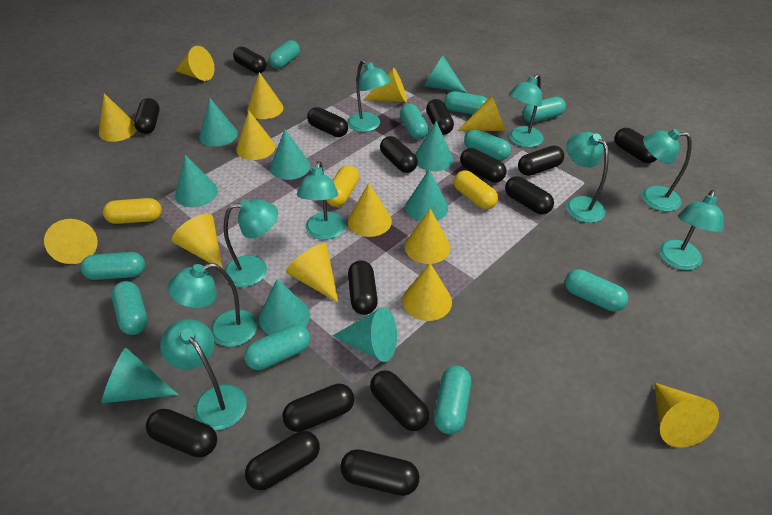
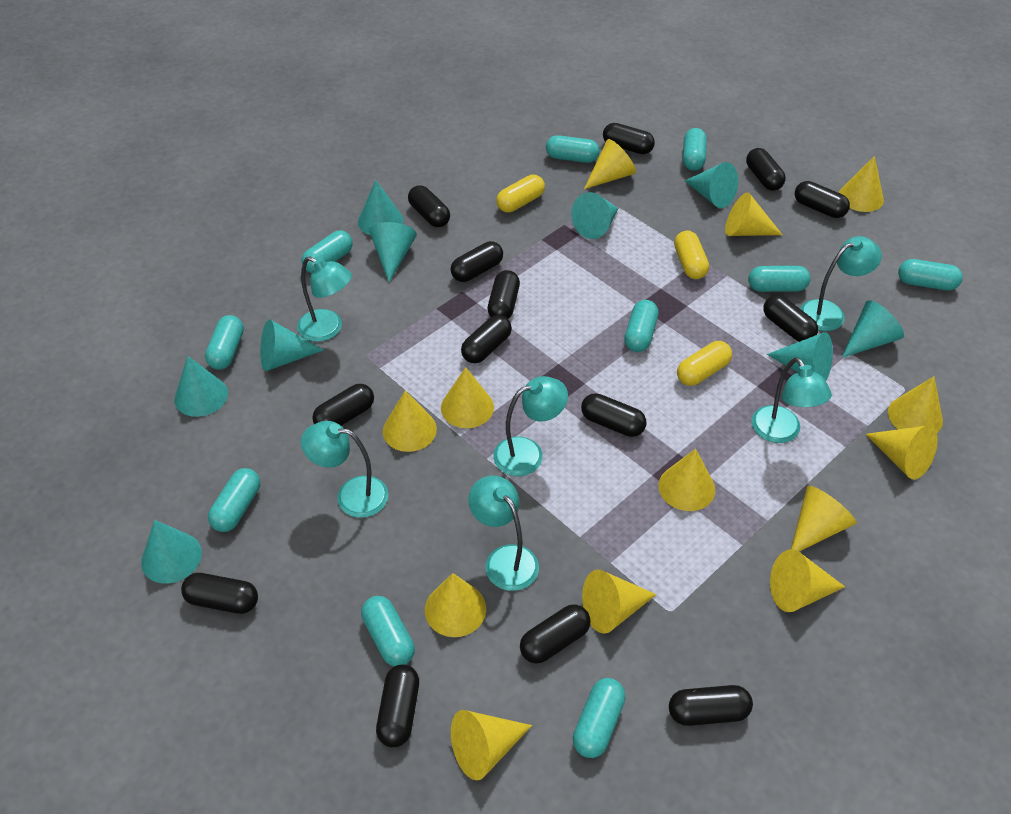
black capsule: [134,98,159,134] [146,409,217,457] [233,47,266,73] [245,431,320,490] [282,383,354,432] [307,107,348,137] [340,449,419,496] [348,261,378,315] [370,370,429,431] [380,136,418,173] [426,99,454,135] [460,148,507,182] [505,176,554,214] [518,146,564,176] [614,128,657,163] = 15 -> [181,573,258,614] [312,384,374,426] [376,665,419,747] [408,185,450,227] [451,241,503,282] [461,315,512,363] [488,270,520,319] [520,604,591,664] [581,393,646,437] [603,123,655,154] [669,685,753,726] [746,148,786,191] [763,295,818,342] [795,181,850,218] = 14
turquoise lamp: [160,319,247,430] [167,263,257,347] [224,199,278,287] [297,161,345,240] [347,60,391,132] [509,74,544,147] [566,132,609,223] [642,129,692,211] [659,190,724,270] = 9 -> [297,256,352,342] [301,421,388,518] [468,476,539,591] [493,376,568,476] [752,357,832,443] [800,236,882,331] = 6

